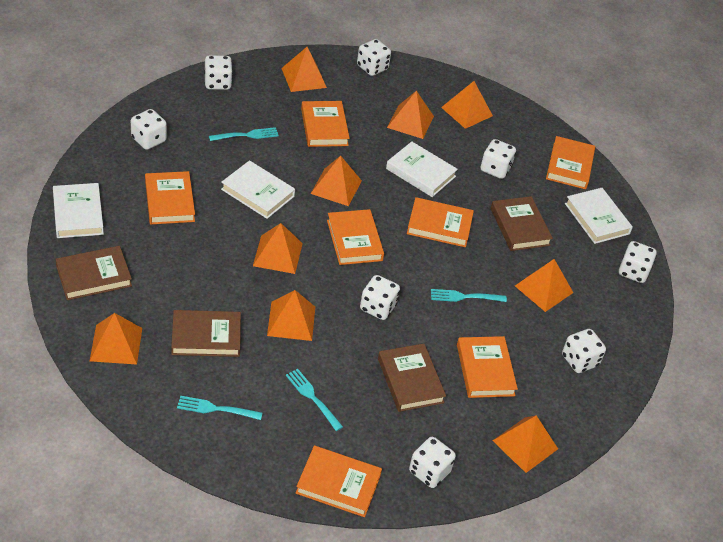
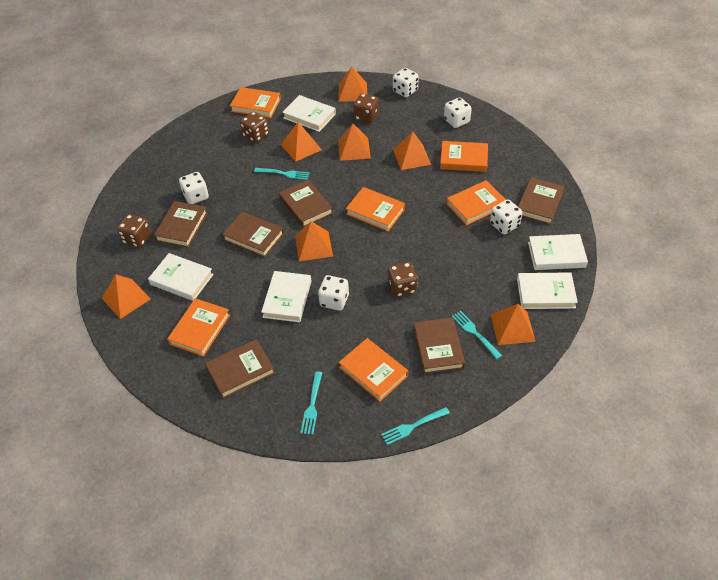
brown book: [56,246,132,300] [171,310,241,357] [378,344,446,412] [491,196,553,251] = 4 -> [154,201,207,248] [205,339,275,399] [222,212,284,257] [279,180,333,228] [414,317,465,374] [518,177,565,225] = 6
brown dice: none = 0 -> [117,214,151,247] [240,111,269,143] [354,94,379,123] [388,262,418,297] = 4
orange book: [145,171,195,224] [296,446,382,517] [301,101,350,147] [327,209,384,265] [407,197,474,247] [457,336,518,398] [546,136,595,189] = 7 -> [167,298,230,357] [230,87,281,118] [339,338,408,402] [346,187,405,231] [440,141,488,172] [446,180,506,226] = 6
orange pyramid: [90,313,142,364] [253,223,303,274] [267,290,315,341] [281,47,327,92] [311,156,362,206] [387,91,434,139] [441,81,493,129] [492,416,558,473] [515,259,573,312] = 9 -> [102,275,151,319] [281,122,322,162] [295,221,333,261] [338,67,367,102] [338,124,371,161] [393,131,431,170] [491,304,536,345] = 7
white book: [53,183,104,238] [221,160,295,219] [386,141,458,197] [565,188,633,244] = 4 -> [148,253,214,301] [261,271,311,322] [282,95,336,132] [517,272,578,309] [528,234,588,270] = 5
white dice: [131,109,167,150] [204,55,233,90] [357,39,391,76] [360,275,400,320] [409,437,456,488] [481,139,516,179] [562,329,606,373] [619,241,657,283] = 8 -> [179,172,209,204] [318,275,349,311] [393,68,419,97] [444,97,472,128] [490,199,522,234] = 5

